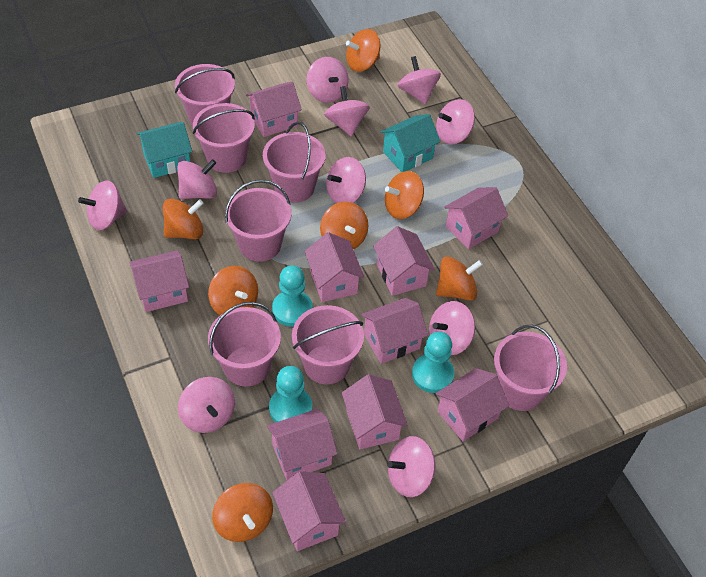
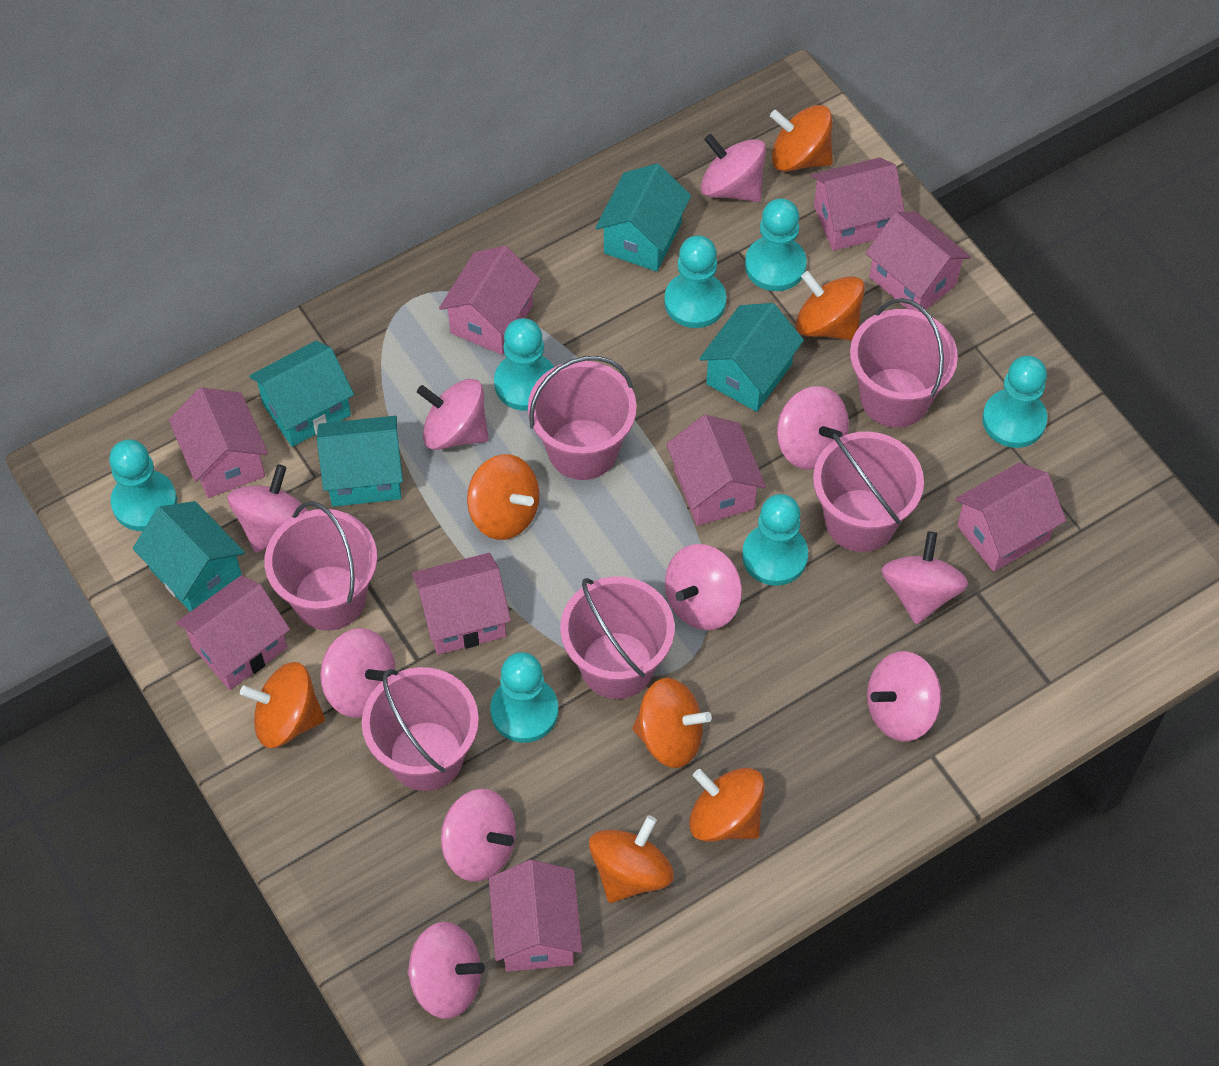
pink bucket: [175,64,235,126] [193,103,255,173] [208,302,281,387] [225,180,291,262] [263,122,326,203] [292,305,364,384] [494,324,567,411] = 7 -> [264,501,377,631] [362,667,479,791] [528,356,637,480] [560,576,675,699] [813,432,924,552] [850,298,958,428] = 6
pink house: [130,250,189,312] [246,82,302,137] [267,409,337,480] [272,472,346,551] [304,232,365,302] [342,374,408,450] [361,298,428,364] [373,226,435,296] [435,368,509,441] [444,187,508,249] = 10 -> [169,387,268,498] [176,575,290,690] [412,553,511,655] [439,246,540,355] [489,860,582,972] [666,415,766,526] [811,157,905,251] [866,212,971,312] [955,463,1066,572] = 9
turquoise house: [137,122,192,178] [380,114,441,172] = 2 -> [133,501,245,612] [249,341,354,447] [317,416,403,507] [595,164,691,272] [699,303,804,412] = 5
turquoise pawn: [269,366,312,423] [272,265,313,327] [412,332,454,393] = 3 -> [109,439,177,531] [490,652,558,743] [494,318,554,411] [664,235,727,328] [742,494,808,586] [745,199,807,291] [982,356,1047,448] = 7

